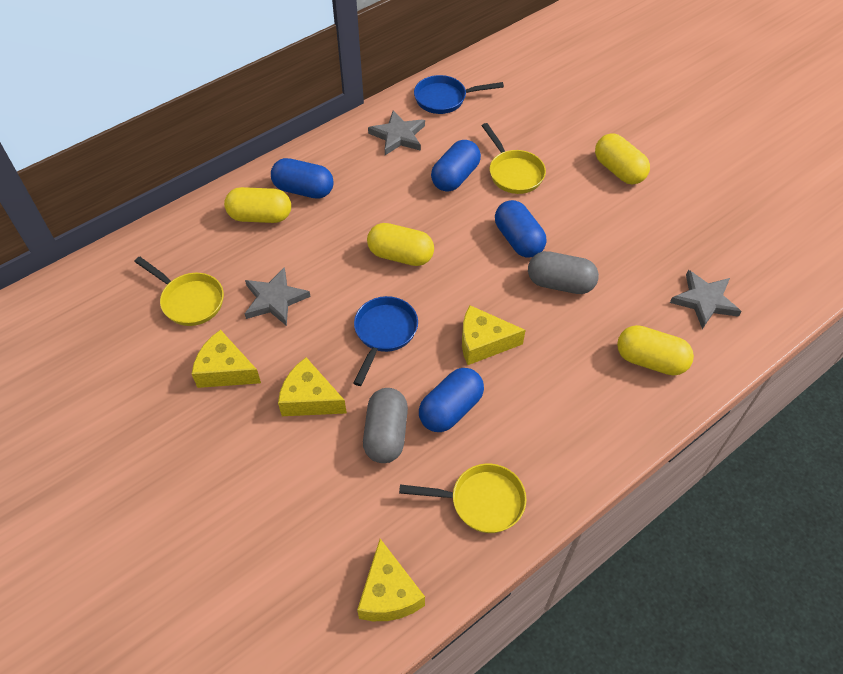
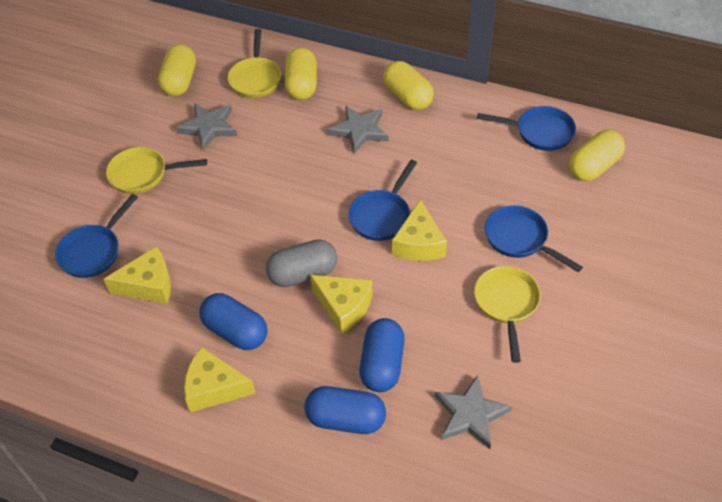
blue capsule: [271,158,334,199] [419,368,484,432] [431,140,481,192] [495,200,546,257] = 4 -> [199,293,267,350] [304,386,386,434] [359,318,405,392] = 3
blue pan: [354,296,418,386] [414,75,504,114] = 2 -> [55,194,138,278] [348,160,417,241] [477,106,576,151] [485,205,583,273] = 4
grey capsule: [363,388,408,463] [528,251,599,294] = 2 -> [266,239,337,287] = 1

